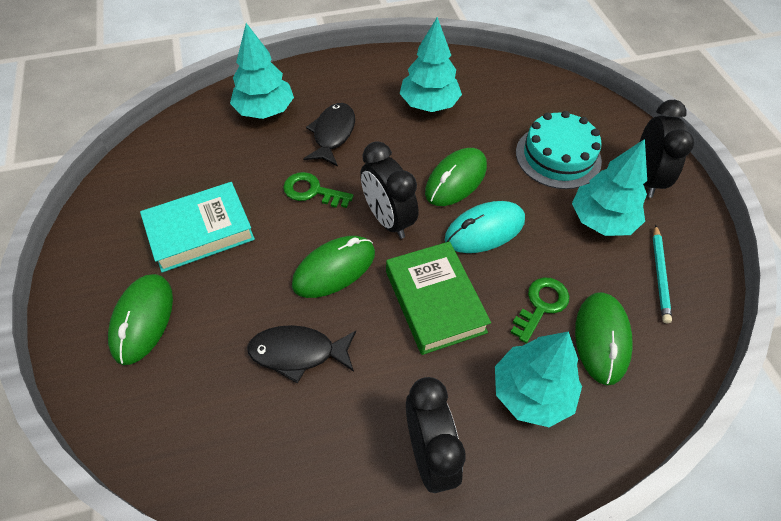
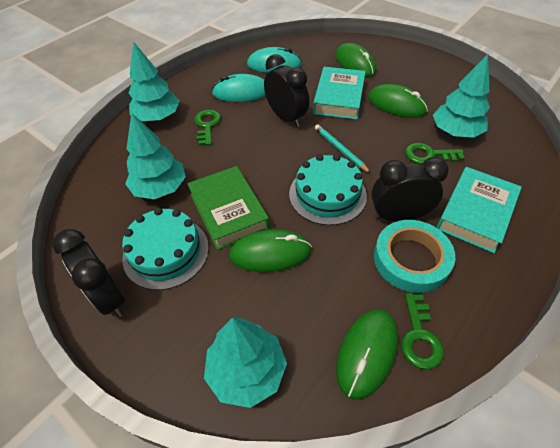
black fish: [247,325,356,384] [303,103,355,166] = 2 -> none = 0
green key: [283,172,354,208] [510,278,569,343] = 2 -> [194,110,221,146] [401,293,444,370] [405,143,465,164] = 3
turquoise book: [140,182,255,273] = 1 -> [313,67,366,120] [436,167,522,253] = 2
turquoise cake: [516,111,602,189] = 1 -> [122,208,209,290] [289,154,367,225] = 2
turquoise mouse: [445,201,525,253] = 1 -> [212,74,266,102] [247,47,302,73] = 2
turquoise tape: none = 0 -> [374,220,455,293] = 1

